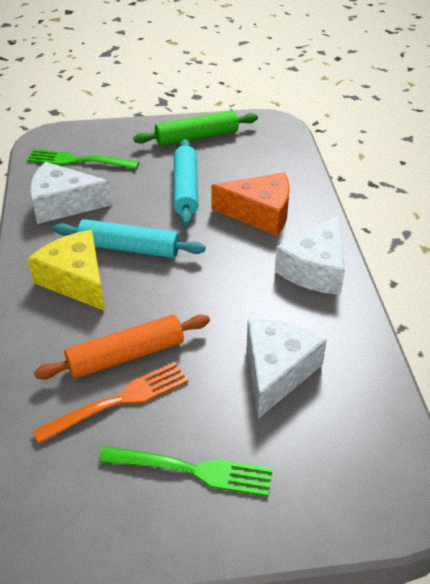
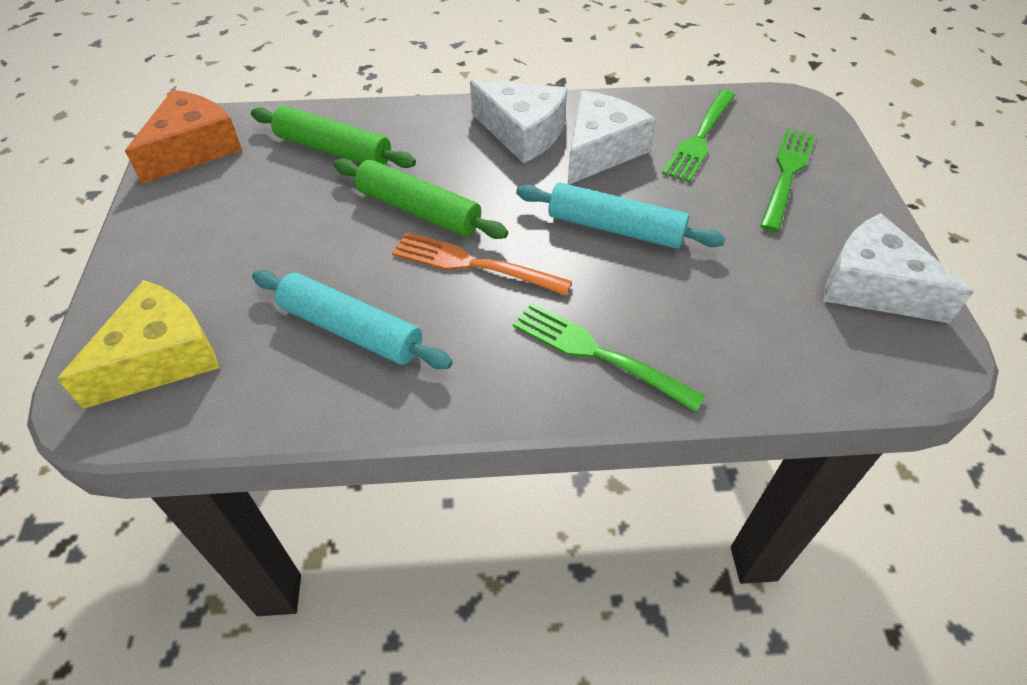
green fork: [27,149,139,169] [99,446,273,497] = 2 -> [513,303,705,412] [662,90,735,183] [760,128,815,232] = 3
green rolling pin: [133,110,258,146] = 1 -> [251,106,416,168] [333,159,508,239] = 2
orange rolling pin: [34,315,210,380] = 1 -> none = 0

